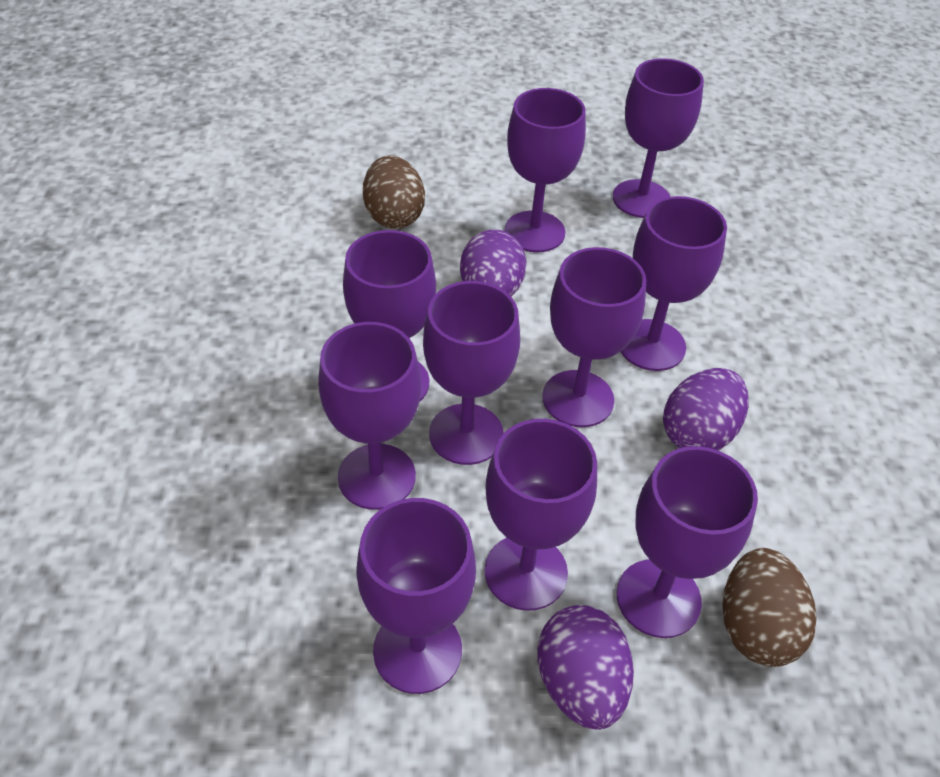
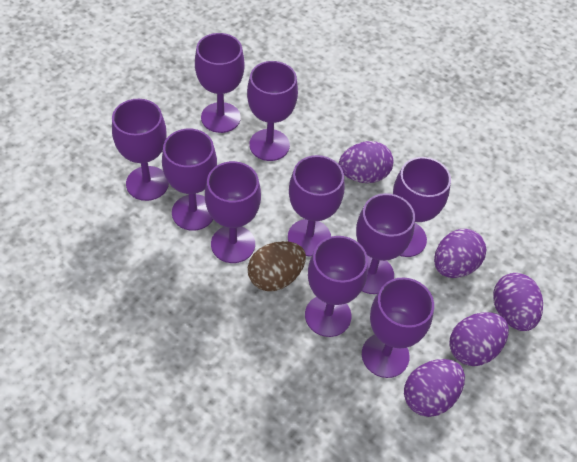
brown egg: [363,155,425,229] [722,548,817,667] = 2 -> [248,241,306,291] = 1
purple egg: [460,229,527,297] [537,605,634,730] [663,368,749,451] = 3 -> [339,141,393,183] [404,359,465,417] [434,229,486,278] [449,312,509,366] [493,273,543,331] = 5

